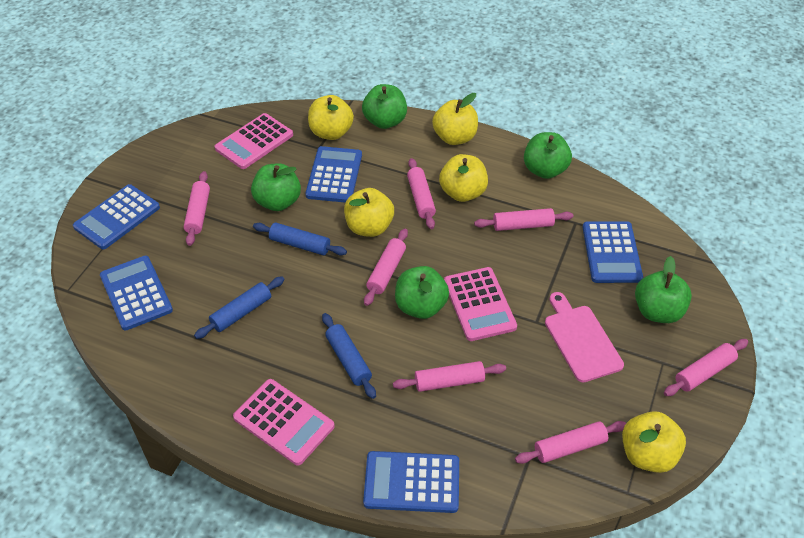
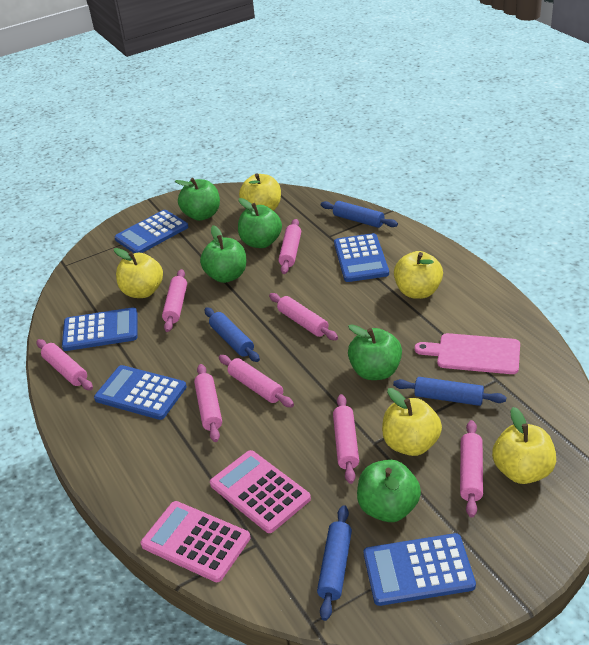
blue rolling pin: [194,276,285,339] [253,222,347,255] [322,313,376,399] = 3 -> [204,308,260,362] [317,505,352,621] [321,201,398,228] [393,377,506,406] = 4
pink calculator: [215,113,293,169] [233,379,335,466] [444,267,517,341] = 3 -> [141,501,251,582] [210,450,311,533] = 2
pink rolling pin: [184,171,210,246] [364,228,408,306] [393,361,506,392] [407,158,436,229] [474,208,573,231] [515,421,626,464] [664,339,748,396] = 7 -> [36,339,93,390] [162,269,187,332] [194,364,222,442] [219,355,294,407] [269,293,338,340] [279,219,301,274] [333,394,359,484] [460,420,483,518] = 8

